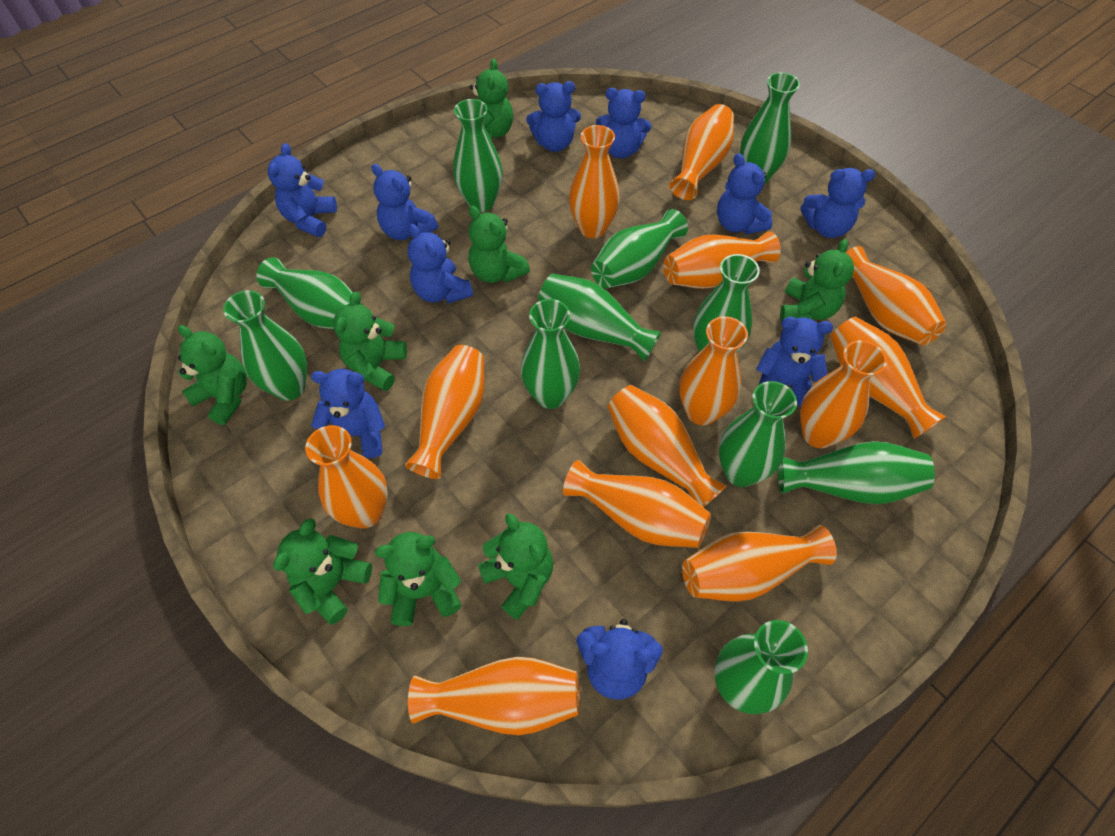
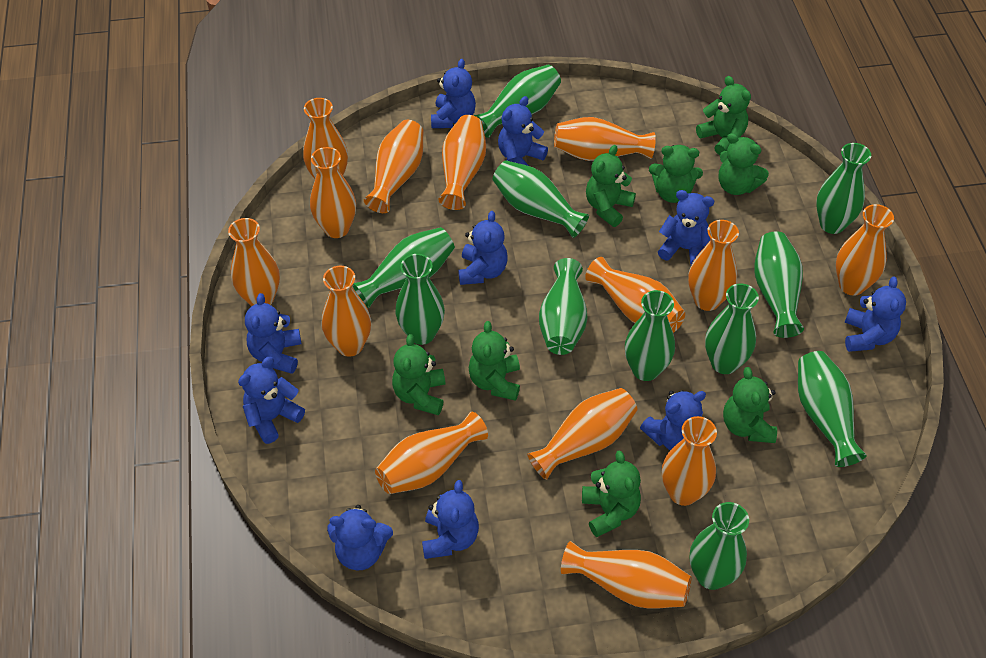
orange vase: [305,425,388,528] [405,345,484,479] [408,657,580,735] [563,460,711,548] [569,125,620,238] [607,385,727,507] [663,231,781,289] [669,104,734,200] [679,316,748,425] [682,525,837,602] [800,340,887,448] [830,317,946,439] [846,246,946,345] = 13 -> [228,218,280,306] [303,98,348,179] [310,147,356,238] [322,266,371,357] [364,120,424,213] [375,412,488,494] [438,115,486,210] [527,388,637,480] [554,117,656,161] [561,541,692,609] [585,257,685,333] [662,416,717,506] [688,220,739,311] [836,204,894,296] = 14

